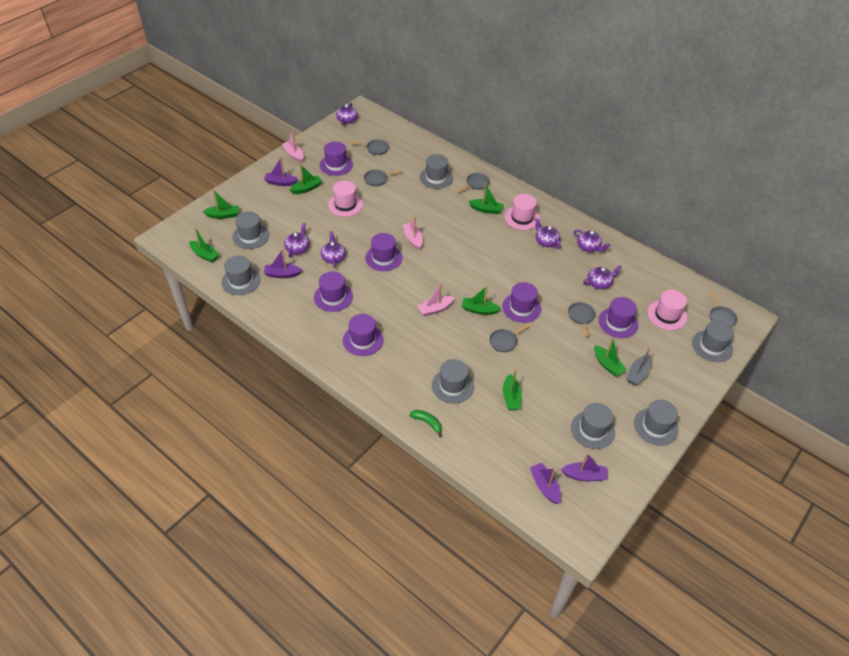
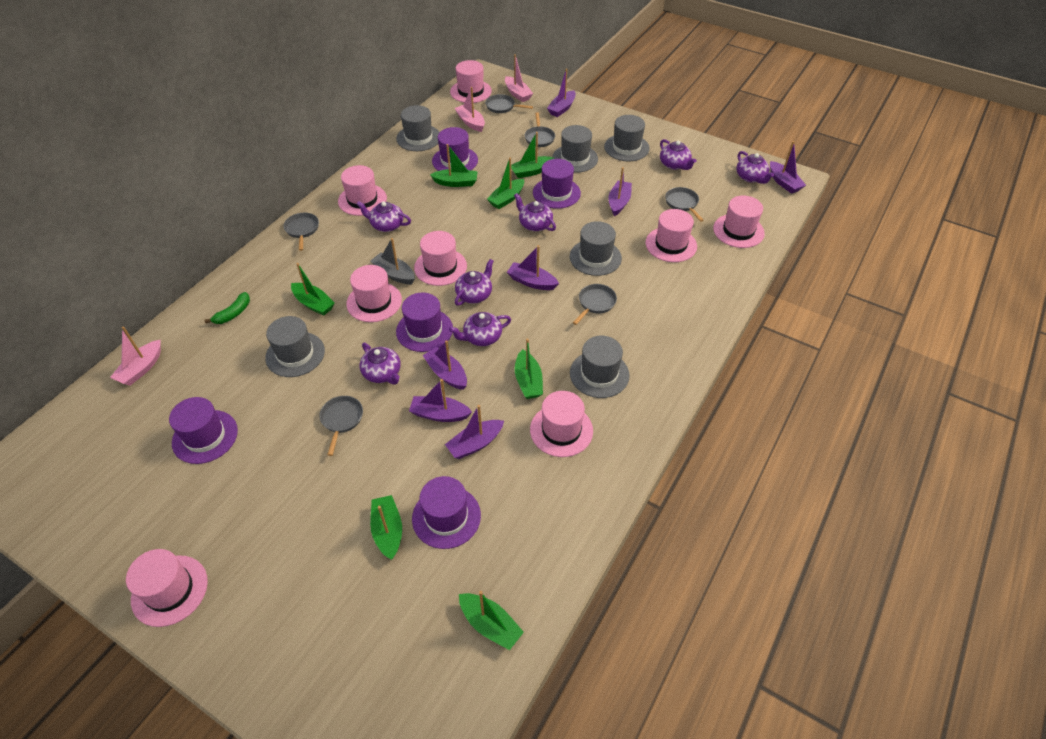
grey hat: [221,256,261,295] [232,211,269,249] [420,154,453,189] [432,359,474,404] [571,403,615,449] [634,400,679,446] [692,320,734,362] = 7 -> [265,316,325,377] [396,105,440,151] [552,125,598,173] [570,221,622,276] [570,336,630,398] [604,115,650,161] = 6
pink hat: [328,181,363,217] [505,194,540,230] [647,290,687,330] = 3 -> [126,549,208,627] [338,165,387,216] [346,265,402,322] [414,231,467,286] [450,60,492,103] [530,391,593,457] [645,209,697,262] [713,195,765,248] = 8
purple boat: [264,157,299,186] [264,249,302,278] [530,463,561,504] [561,453,608,481] = 4 -> [409,379,472,422] [423,340,467,390] [445,405,504,459] [507,245,559,290] [547,69,576,117] [608,167,632,216] [770,141,806,194] = 7
purple hat: [314,271,353,312] [320,142,353,176] [343,314,384,356] [365,233,402,271] [502,282,541,323] [598,297,638,338] = 6 -> [169,397,238,464] [396,292,453,352] [412,476,481,549] [432,127,478,171] [533,159,581,209] = 5
purple teapot: [284,223,310,257] [321,231,346,267] [336,103,358,125] [535,218,561,249] [574,230,610,252] [583,265,622,289] = 6 -> [357,201,411,232] [360,343,401,385] [449,312,511,346] [455,259,494,306] [514,193,556,231] [660,139,696,170] [736,151,774,184] = 7

